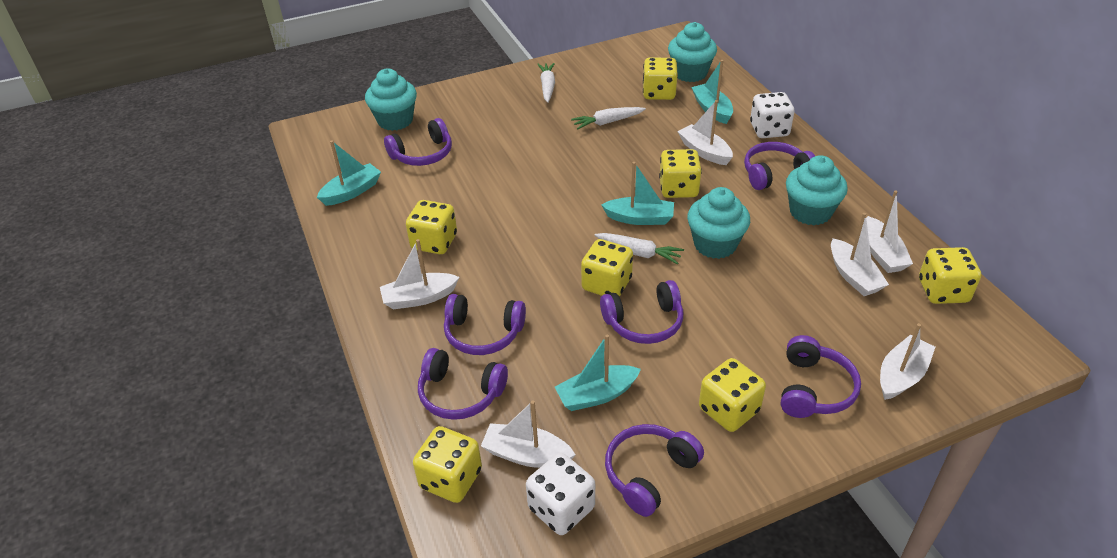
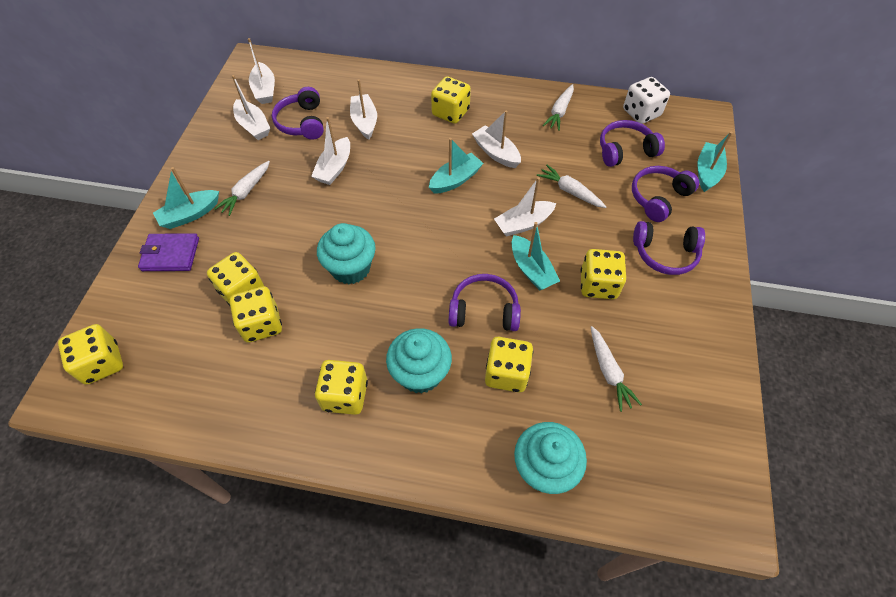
purple headphones: [384,118,452,166] [418,348,508,420] [444,294,526,355] [600,280,683,344] [605,424,704,517] [744,142,815,190] [781,335,861,418] = 7 -> [272,87,324,140] [449,274,521,331] [600,120,665,167] [632,166,699,222] [633,221,705,275] = 5
purple wallet: none = 0 -> [138,233,199,271] = 1
turquoise cupcake: [365,69,417,131] [668,22,717,82] [687,187,750,259] [786,155,848,226] = 4 -> [317,223,375,284] [386,328,452,394] [514,422,587,494] = 3
white carrot: [537,63,555,103] [571,107,646,130] [594,233,684,264] = 3 -> [214,161,270,216] [537,165,606,208] [543,84,574,131] [591,326,642,412] = 4
white dice: [526,453,595,535] [750,92,794,138] = 2 -> [623,77,670,124] = 1

